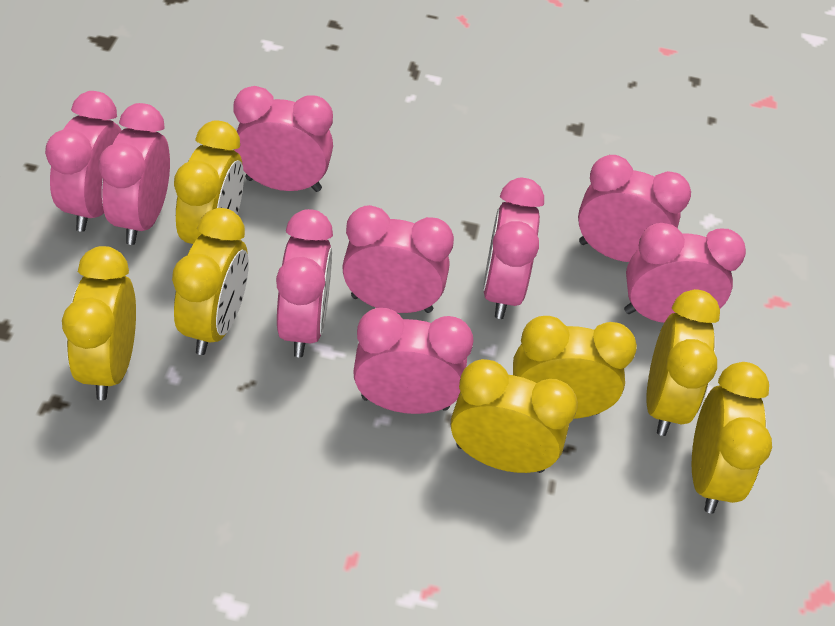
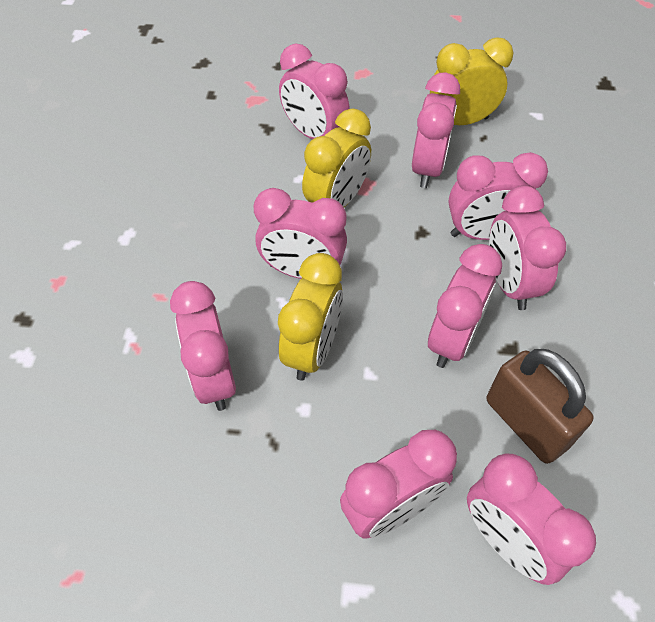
brown padlock: none = 0 -> [486,349,594,464] = 1
yellow clock: [62,246,136,400] [172,208,249,355] [174,120,244,244] [451,359,578,473] [513,316,637,419] [646,289,720,436] [692,362,772,513] = 7 -> [278,253,343,381] [302,108,371,207] [430,37,514,125] = 3

